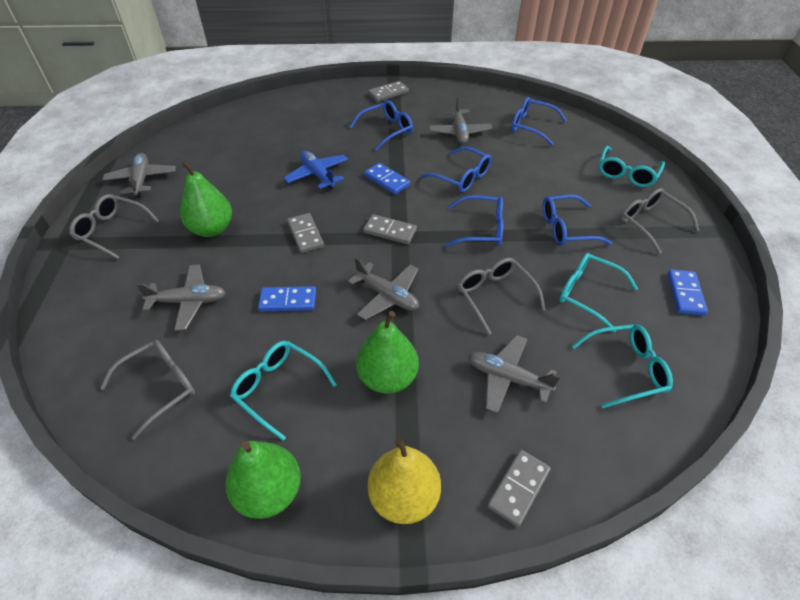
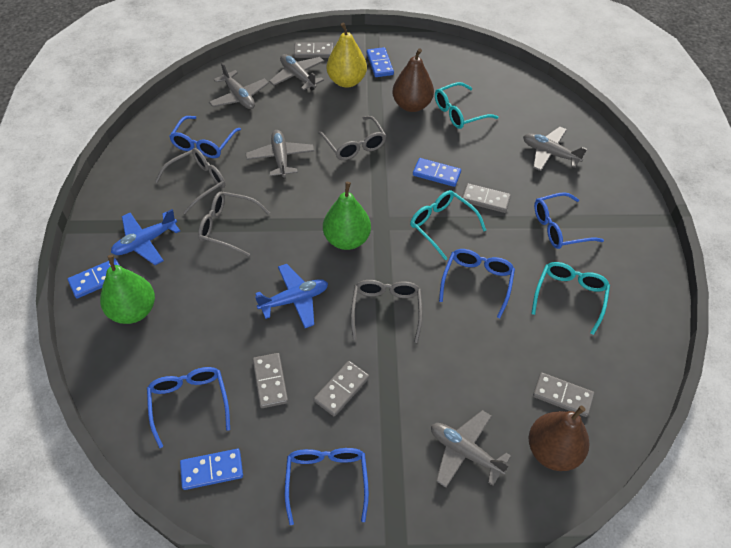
blue domino: [258,286,316,311] [364,163,410,194] [668,269,708,315] = 3 -> [68,258,120,298] [180,449,243,490] [367,47,394,77] [413,158,461,187] = 4
blue plane: [284,151,348,190] = 1 -> [111,209,180,265] [255,264,328,328] = 2
brown pear: none = 0 -> [392,48,434,112] [529,405,589,471] = 2
green pear: [180,161,232,237] [225,441,301,519] [356,311,419,394] = 3 -> [100,255,155,324] [323,182,371,250] = 2
grey domino: [287,213,324,253] [363,214,417,244] [368,81,409,102] [487,450,551,527] = 4 -> [253,353,288,408] [294,42,333,58] [314,361,369,416] [462,183,511,213] [533,372,594,417] = 5
turquoise glasses: [230,341,337,441] [559,253,638,332] [572,324,673,408] [599,146,665,187] = 4 -> [410,190,486,261] [435,82,498,129] [531,262,610,335] = 3

